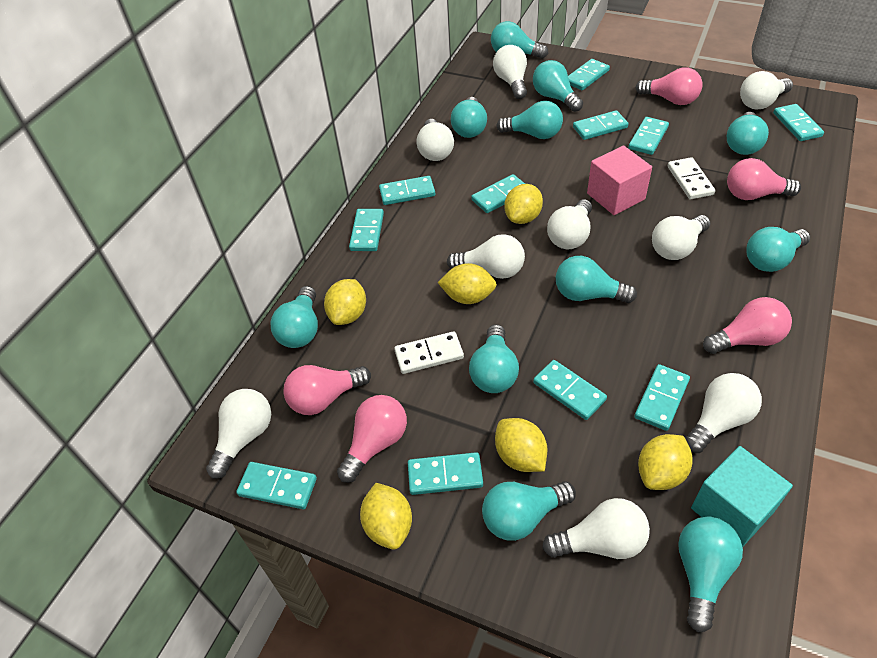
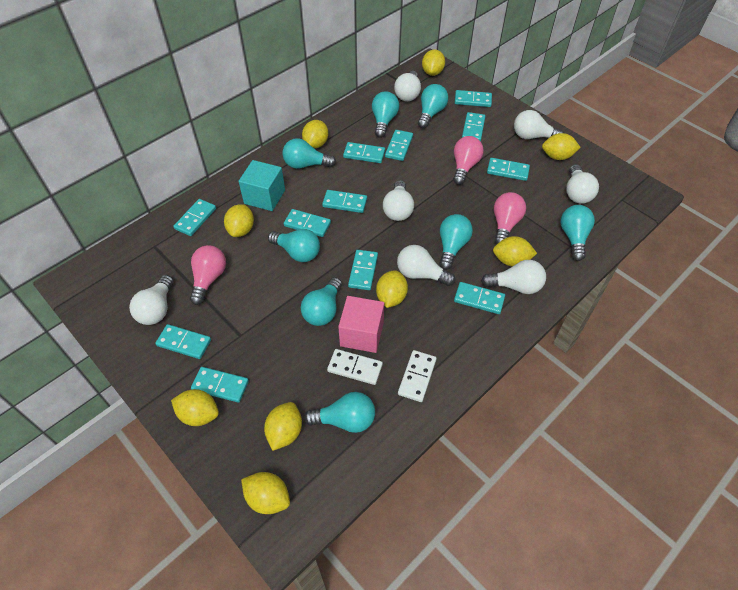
pink light bulb: [283,365,371,415] [337,395,407,483] [635,67,703,105] [703,297,792,354] [727,158,801,200] = 5 -> [190,245,226,305] [453,136,484,185] [494,192,526,244] = 3
turquoise domino: [236,462,317,509] [349,209,384,251] [379,176,435,205] [408,452,483,495] [471,174,525,213] [533,360,607,420] [568,59,610,90] [573,110,628,140] [628,117,669,155] [634,364,690,431] [773,104,824,141] = 11 -> [155,324,211,359] [173,199,216,236] [191,367,249,403] [284,209,331,237] [322,190,367,213] [343,142,385,163] [348,250,378,290] [385,130,413,161] [454,282,505,314] [455,90,492,107] [462,112,485,141] [487,158,530,181] = 12
turquoise light bulb: [270,286,318,348] [451,97,487,138] [469,324,519,393] [482,481,576,541] [491,21,548,58] [496,101,563,139] [533,60,583,112] [556,256,637,303] [678,517,743,633] [727,112,769,155] [746,227,810,272] = 11 -> [268,229,320,262] [282,138,336,169] [301,277,342,326] [304,392,375,433] [372,91,399,138] [418,84,448,128] [439,214,473,270] [560,205,595,261] = 8
white light bulb: [206,389,271,479] [417,119,454,161] [447,234,525,279] [493,45,527,99] [542,498,650,559] [547,199,592,249] [652,215,710,260] [685,373,762,453] [740,71,793,110] = 9 -> [129,275,174,325] [383,180,414,221] [394,71,421,101] [397,245,455,286] [481,260,546,294] [514,110,564,139] [566,164,599,204] = 7
yellow lemon: [324,279,366,325] [360,483,412,550] [438,263,497,304] [495,418,548,472] [504,184,543,224] [638,434,693,490] = 6 -> [171,389,219,426] [224,204,254,237] [241,472,290,514] [264,402,302,451] [302,120,328,148] [376,270,408,308] [422,49,445,76] [493,236,537,266] [542,133,581,160] = 9

